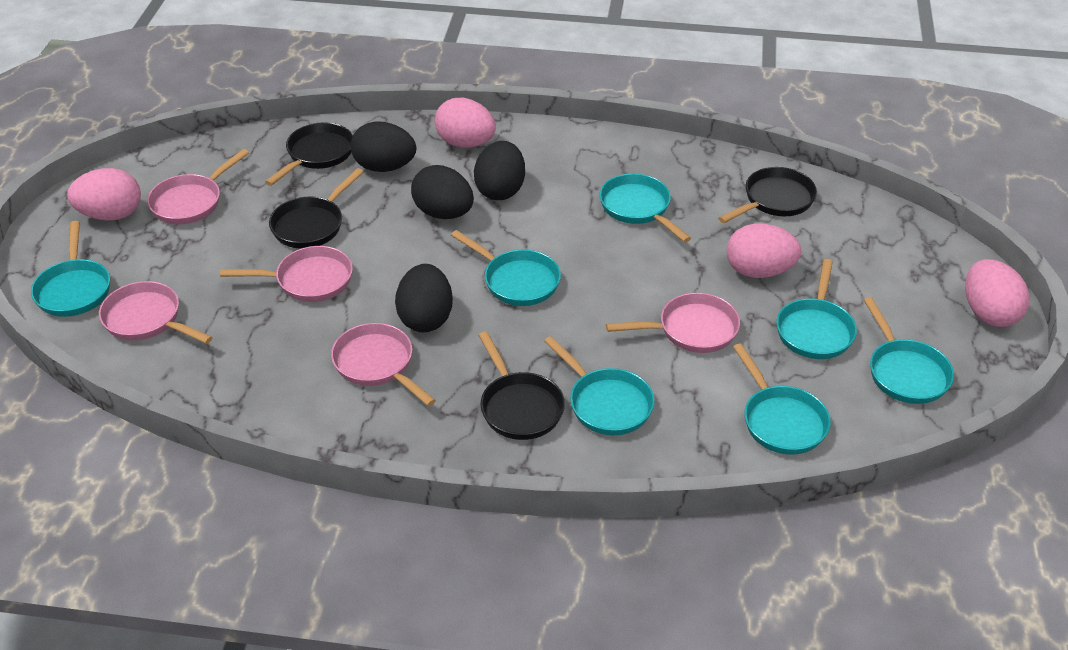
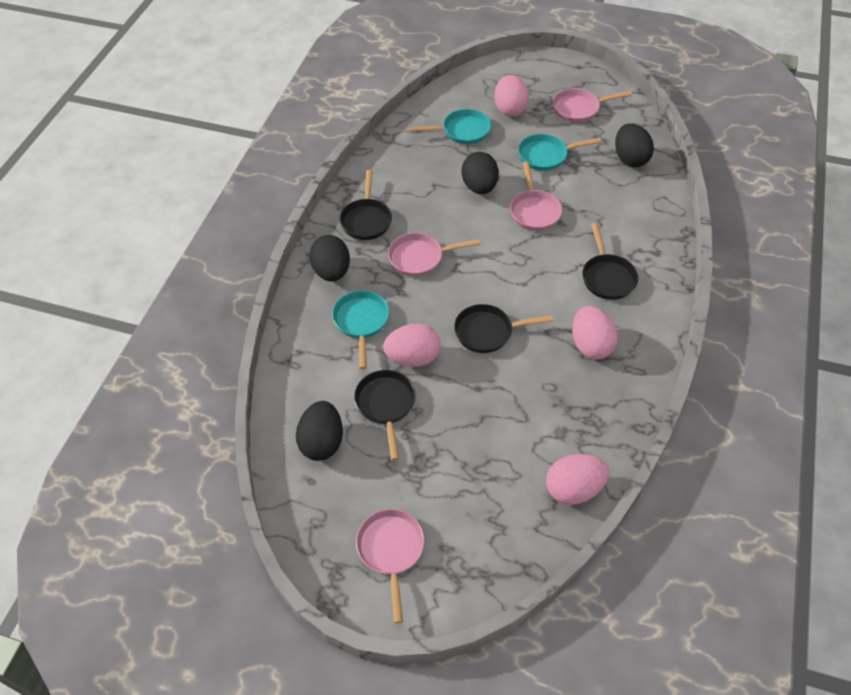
pink pan: [99,281,213,344] [147,149,249,224] [220,246,353,302] [331,323,436,406] [606,293,740,353] = 5 -> [356,509,424,623] [388,233,480,276] [510,162,562,231] [553,88,632,123] = 4
turquoise pan: [31,221,110,317] [451,230,561,306] [544,336,655,435] [599,174,691,242] [733,343,831,455] [776,259,857,359] [864,297,954,404] = 7 -> [332,290,389,369] [410,109,491,144] [518,134,601,171] = 3

